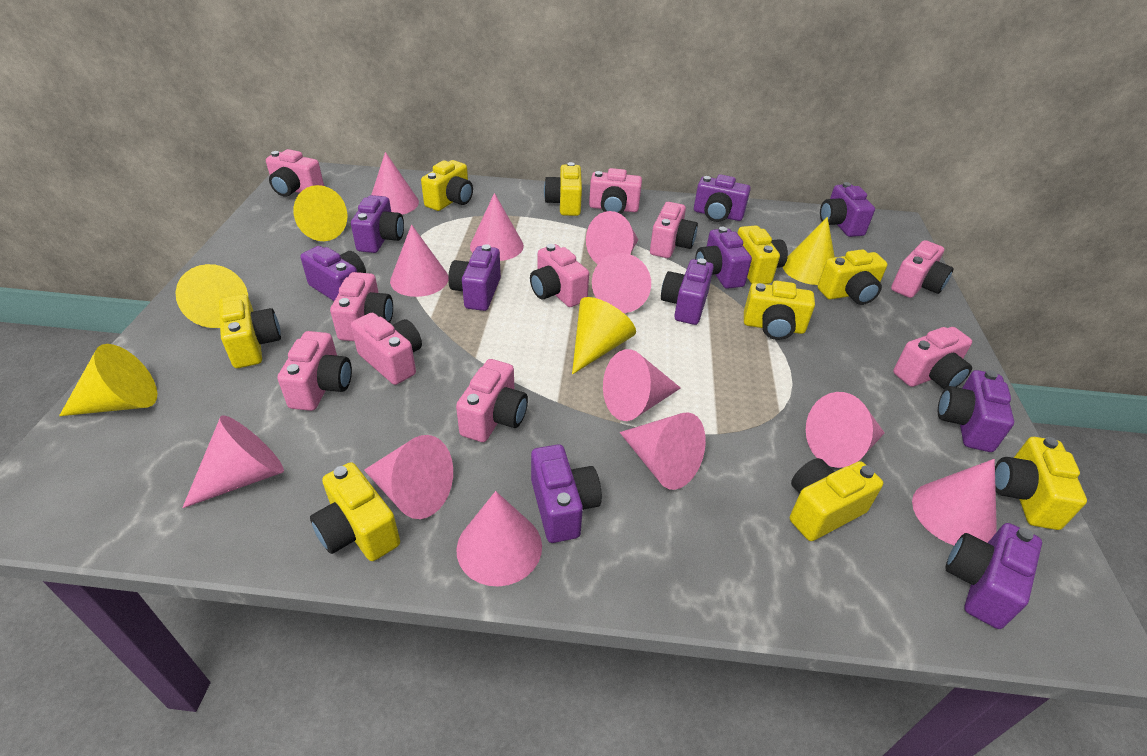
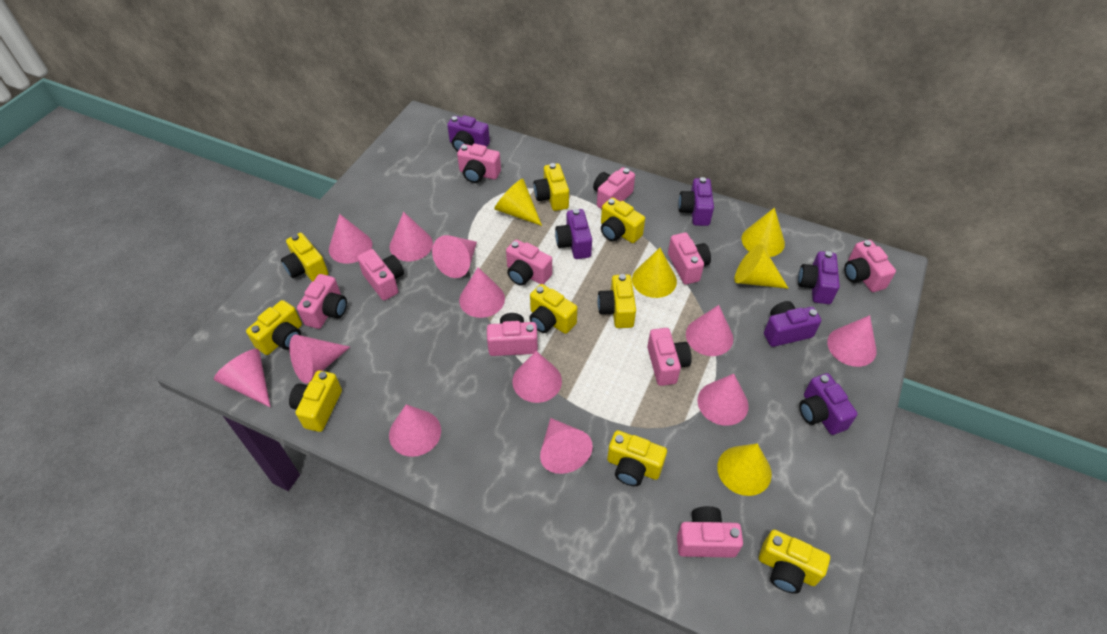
purple camera: [300,246,366,301] [351,195,404,253] [448,244,501,311] [531,444,602,543] [661,258,714,325] [694,174,751,222] [695,227,752,289] [820,182,875,237] [938,370,1014,452] [945,523,1042,629] = 10 -> [447,115,490,151] [555,209,592,259] [678,177,714,226] [764,301,821,347] [798,251,840,304] [799,373,858,435] = 6

